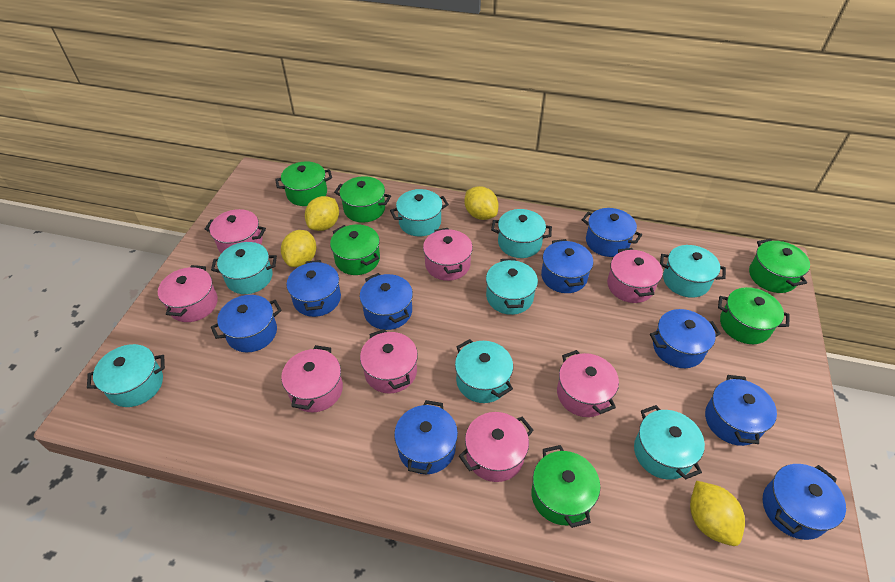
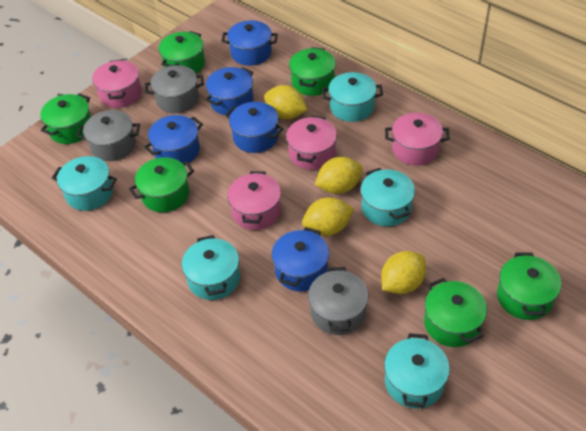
blue pot: [211,295,282,352] [287,260,341,317] [360,273,413,330] [394,400,458,474] [541,239,593,293] [582,208,642,257] [650,309,721,368] [705,375,777,446] [763,464,846,540] = 9 -> [144,115,203,163] [205,67,253,116] [221,20,278,66] [225,102,283,153] [272,227,329,292] = 5
grey pot: none = 0 -> [77,110,140,161] [145,65,204,113] [308,267,368,335] = 3
pink pot: [158,265,218,322] [205,209,266,253] [281,345,343,412] [360,329,418,394] [423,228,473,281] [459,412,534,482] [557,350,619,417] [607,248,663,303] = 8 -> [92,59,142,108] [227,171,281,230] [286,115,337,170] [385,113,450,165] = 4
turquoise pot: [87,344,165,407] [211,242,277,294] [390,189,449,237] [455,339,513,403] [486,258,538,315] [491,209,552,258] [634,405,705,480] [660,245,726,298] = 8 -> [52,156,117,211] [182,235,240,300] [322,72,383,122] [360,168,415,226] [384,333,450,409] = 5

